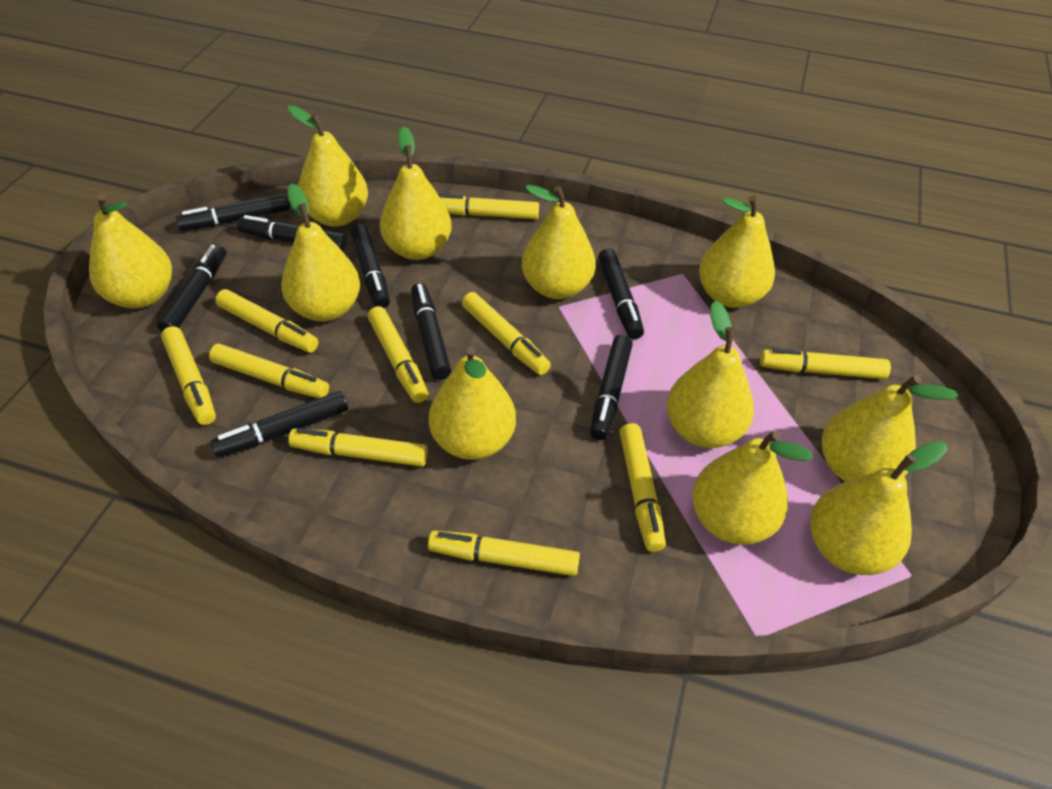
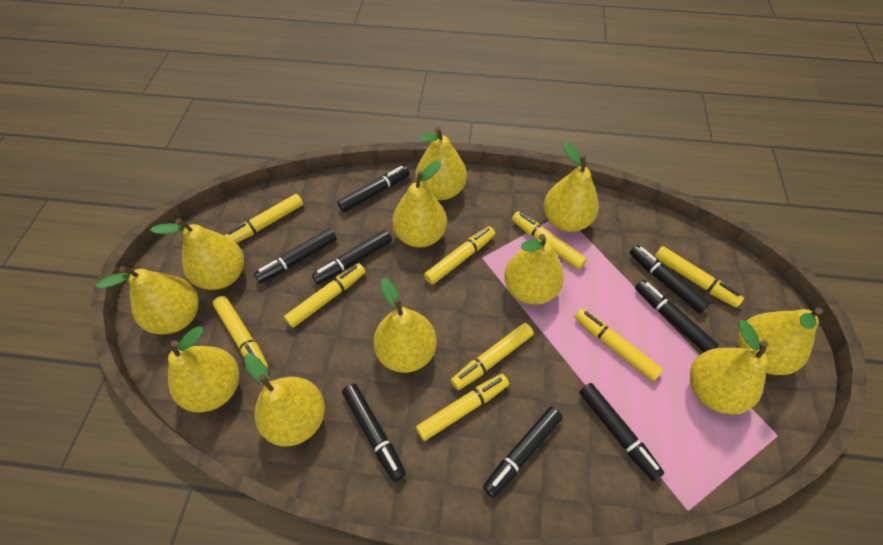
yellow marker: [161,326,216,425] [209,343,329,398] [215,289,318,353] [288,428,428,467] [368,306,428,403] [428,530,580,576] [439,194,539,219] [462,292,551,375] [619,423,666,552] [760,348,891,379] = 10 -> [213,296,268,369] [224,194,303,243] [284,263,365,328] [416,374,509,441] [424,226,495,285] [451,323,534,390] [512,211,587,270] [574,308,663,381] [655,246,744,308] = 9

